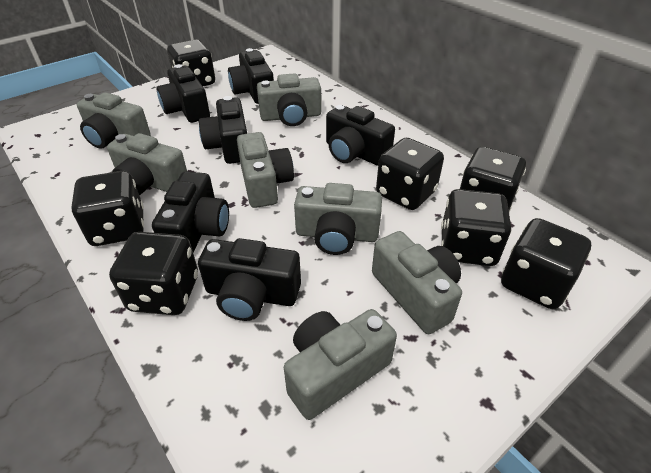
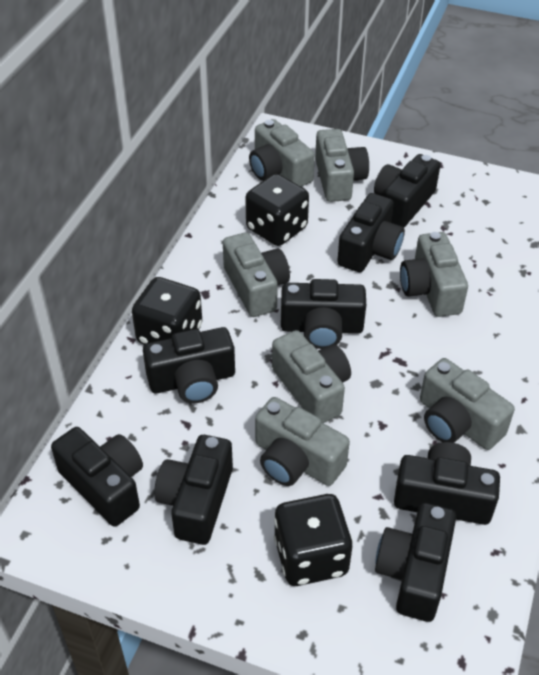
black camera: [152,171,229,253] [156,64,210,123] [198,238,301,321] [199,96,247,164] [228,48,274,104] [326,105,395,166] = 6 -> [51,427,143,527] [143,327,235,403] [154,435,233,545] [281,279,366,349] [337,193,405,272] [374,154,440,227] [375,503,456,622] [394,442,500,525] = 8
black dice: [71,171,144,246] [109,232,198,315] [167,39,215,86] [376,138,444,210] [441,189,512,266] [460,146,526,212] [501,218,591,309] = 7 -> [132,277,202,345] [245,174,309,246] [274,494,353,586] = 3

